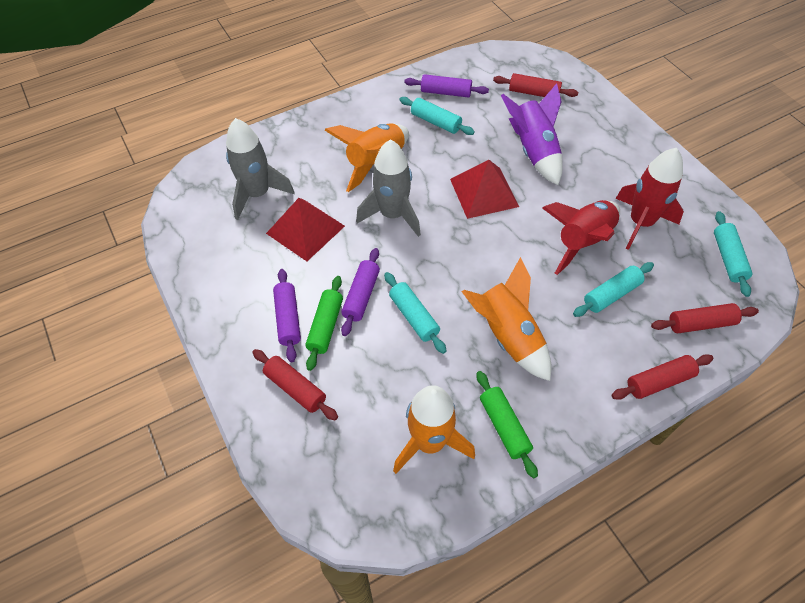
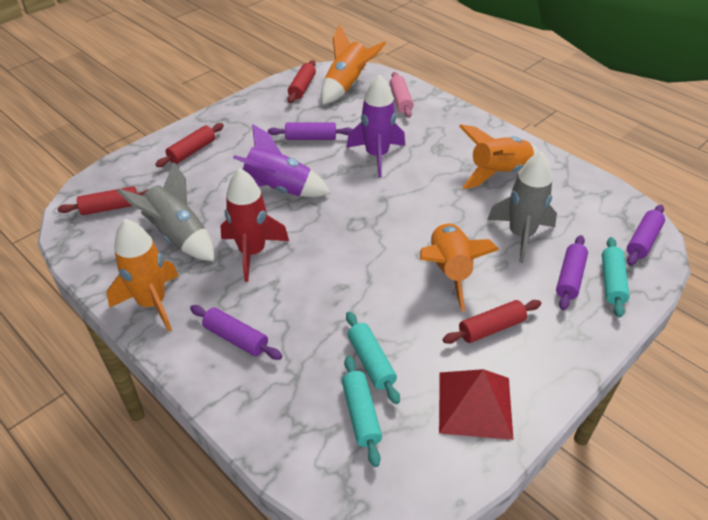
green rolling pin: [305,276,343,371] [477,371,538,479] = 2 -> none = 0
orange rocket: [325,123,409,192] [393,385,475,474] [462,257,552,381] = 3 -> [107,219,179,332] [321,24,386,104] [420,223,499,312] [459,124,539,189] = 4
pink rolling pin: none = 0 -> [390,72,414,118] = 1
purple rocket: [501,83,563,185] = 1 -> [233,124,331,197] [346,74,405,177] = 2
purple rolling pin: [273,269,301,362] [341,248,380,336] [404,74,489,98] = 3 -> [190,305,282,360] [268,123,353,140] [556,235,588,310] [627,205,665,266] = 4
red pyramid: [266,198,345,261] [450,160,519,219] = 2 -> [439,369,514,440] = 1
red rocket: [542,200,620,275] [615,148,684,250] = 2 -> [220,168,289,282] = 1
turquoise rolling pin: [384,272,446,354] [399,97,475,135] [573,262,654,317] [714,211,752,297] = 4 -> [342,356,382,467] [346,312,400,404] [602,237,630,317] = 3

